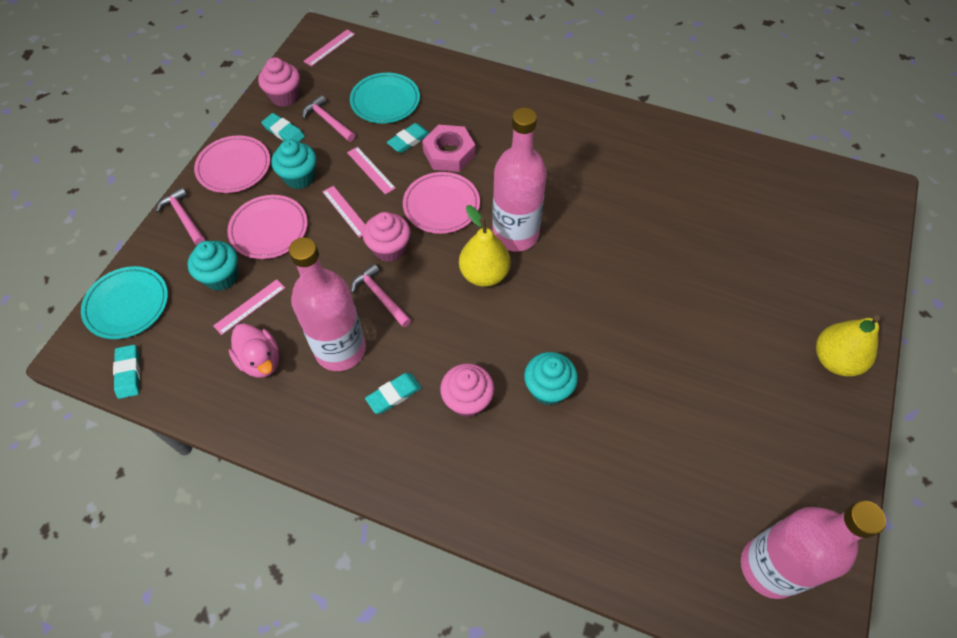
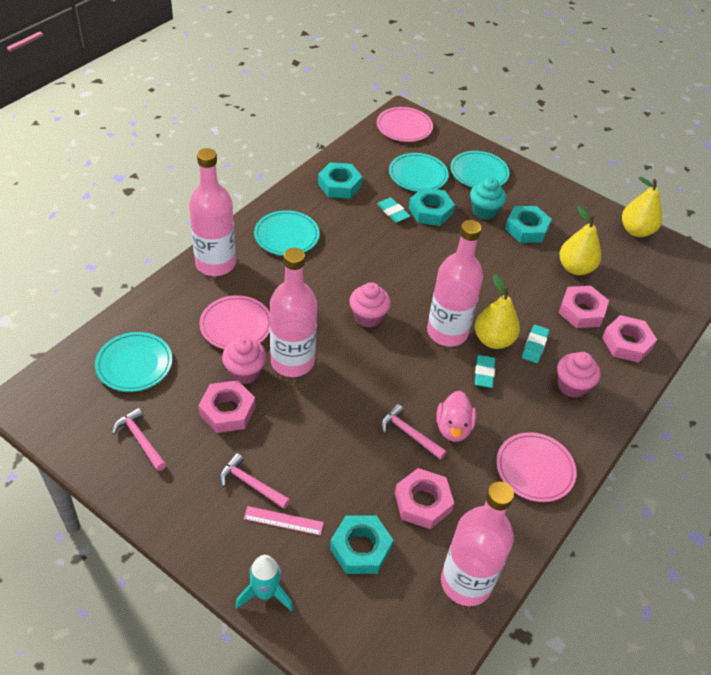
pink bottle: [289,237,366,371] [492,107,547,251] [741,500,886,599] = 3 -> [189,148,236,276] [270,248,317,377] [427,220,483,347] [441,481,514,606] = 4
pink nut: [422,125,475,172] = 1 -> [198,380,255,433] [395,468,454,529] [558,286,609,328] [602,315,657,363] = 4
pink ruler: [213,279,285,335] [303,29,355,67] [322,186,365,238] [347,147,396,194] = 4 -> [244,506,324,535] = 1
turquoise cupcake: [188,241,238,291] [271,139,317,189] [524,352,578,405] = 3 -> [470,178,506,220] = 1
turquoise eraser: [113,345,140,399] [261,113,305,142] [365,373,422,414] [387,123,430,153] = 4 -> [377,198,410,223] [475,355,495,388] [522,325,550,363] = 3
turquoise nut: none = 0 -> [318,162,362,198] [330,515,393,574] [409,187,455,226] [505,206,552,243] = 4
turquoise plate: [81,266,168,339] [350,73,420,123] = 2 -> [95,332,172,392] [254,210,320,256] [389,153,449,192] [450,151,510,188] = 4
turquoise rocket: none = 0 -> [235,555,293,612] = 1
yellow pear: [459,205,511,287] [816,315,880,377] = 2 -> [475,274,520,349] [559,206,601,275] [622,177,662,237] = 3

